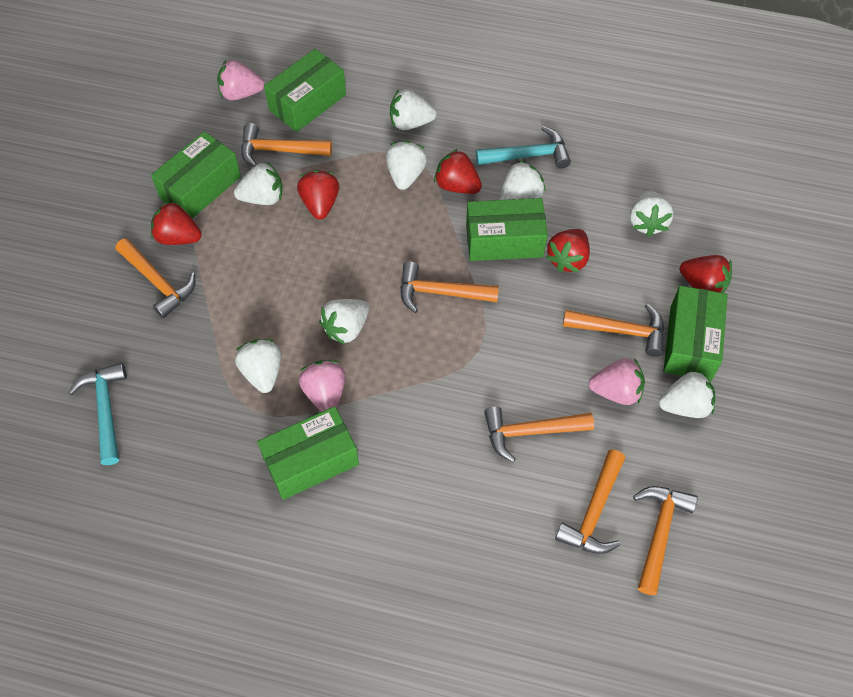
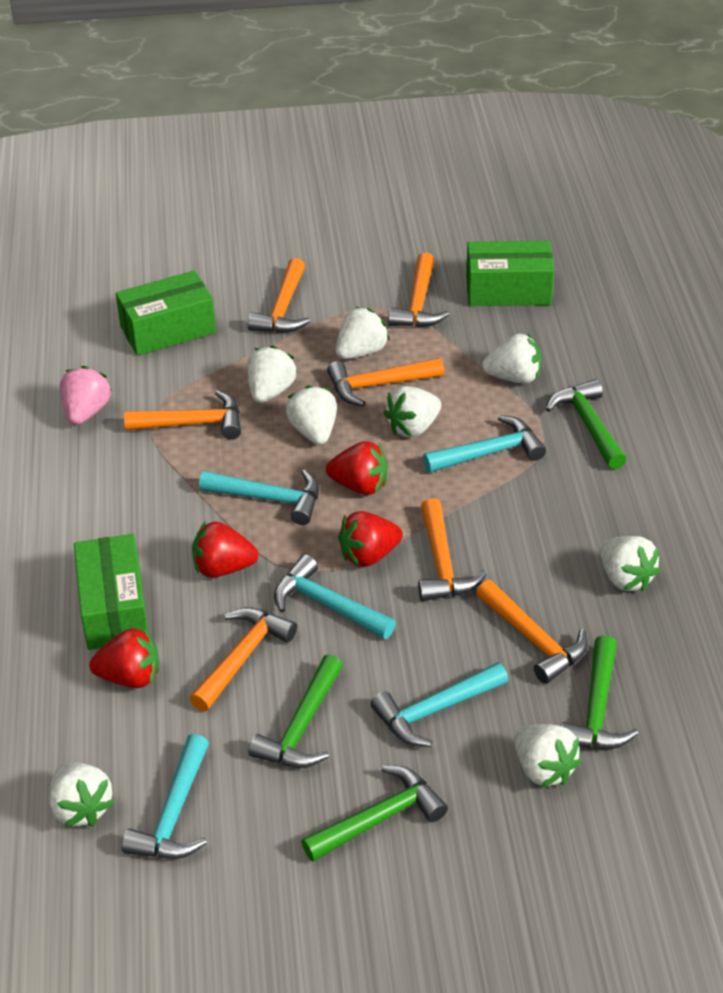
green box: [151,131,241,219] [257,406,359,500] [264,49,346,132] [466,198,548,261] [663,286,728,381] = 5 -> [74,534,149,650] [116,271,216,356] [466,241,554,306] = 3
green hammer: none = 0 -> [249,654,343,768] [301,765,448,862] [546,379,627,470] [561,635,639,749] = 4
pink strawberry: [217,60,264,100] [299,360,345,412] [589,358,645,405] = 3 -> [60,366,111,425] = 1
red strawberry: [151,201,202,245] [297,170,339,220] [434,149,482,194] [546,229,590,273] [680,255,732,293] = 5 -> [89,628,159,688] [192,521,258,578] [326,441,388,495] [338,511,403,567] = 4
turquoise hammer: [68,363,127,465] [476,126,571,169] = 2 -> [122,734,209,859] [199,469,319,525] [274,554,396,639] [371,662,508,747] [423,415,546,473] = 5

